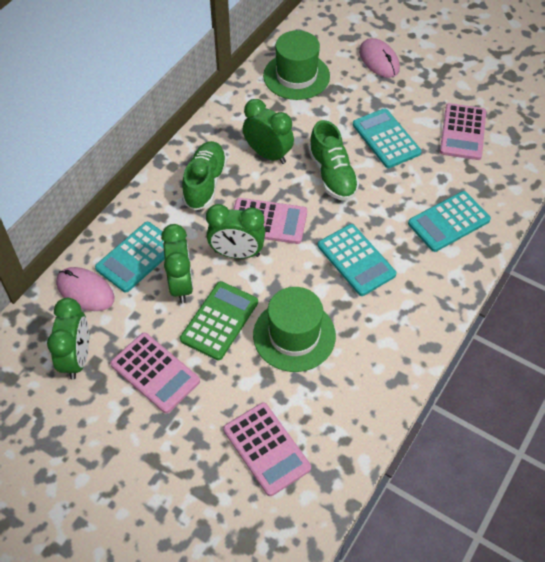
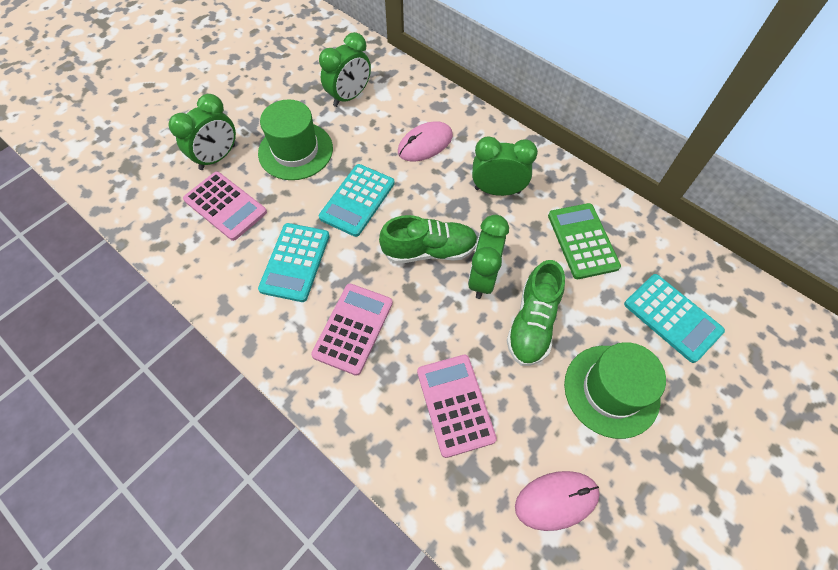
pink calculator: [110,333,200,413] [223,402,311,496] [233,198,307,244] [440,103,486,160] = 4 -> [183,171,267,241] [311,284,393,376] [417,355,497,458] = 3
turquoise calculator: [95,222,165,292] [318,224,396,296] [353,108,421,168] [408,191,491,252] = 4 -> [258,223,330,302] [319,164,395,237] [624,274,725,363] = 3

